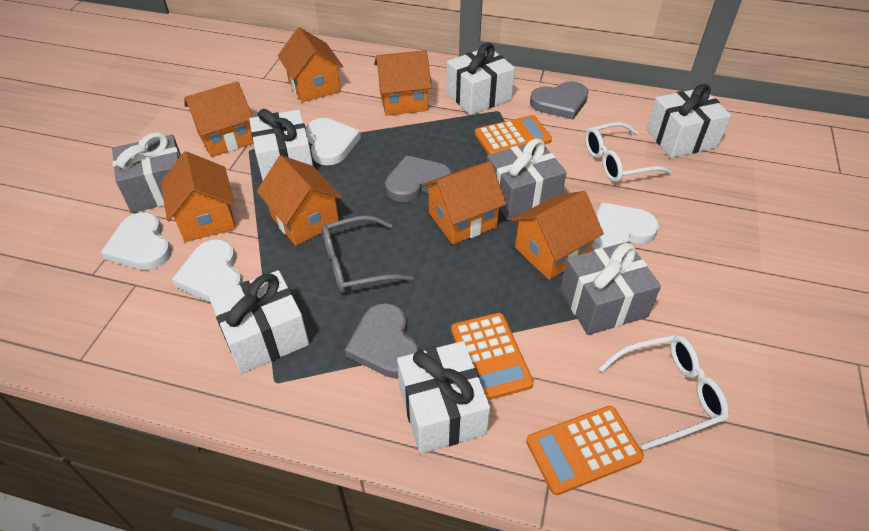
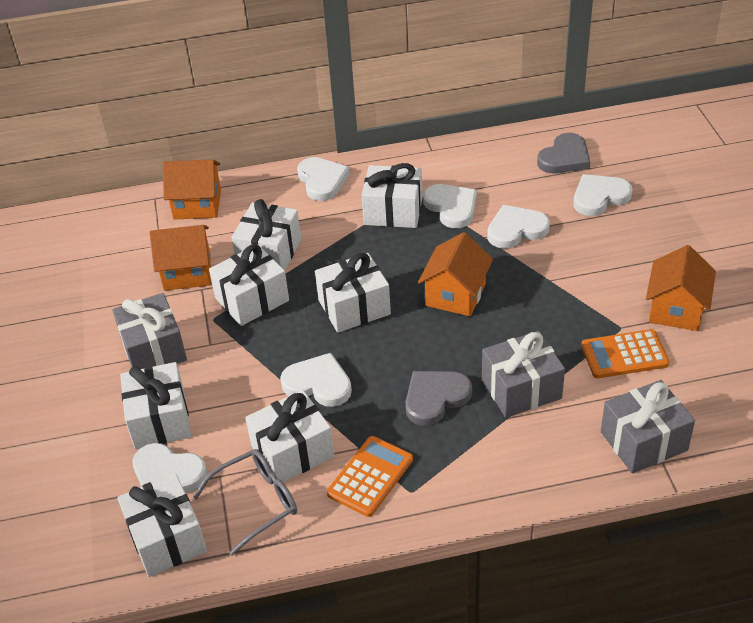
grey heart: [345,303,419,378] [385,155,452,202] [530,81,589,120] = 3 -> [405,371,472,426] [537,133,590,173] = 2
orange calculator: [451,313,534,400] [475,115,552,155] [526,406,644,495] = 3 -> [327,436,413,517] [581,329,669,378] = 2
orange house: [161,151,236,242] [184,81,253,157] [257,155,343,246] [278,27,343,102] [374,50,432,116] [422,161,506,244] [511,191,604,280] = 7 -> [150,225,211,291] [163,159,221,219] [418,232,493,316] [646,245,716,331] = 4
white gift: [209,270,309,374] [249,109,313,180] [397,341,490,454] [446,43,515,115] [646,84,731,158] = 5 -> [117,473,207,577] [120,362,191,449] [209,244,289,326] [231,199,301,270] [245,390,334,482] [315,253,391,333] [361,163,423,228] = 7
white glasses: [585,122,672,182] [599,335,729,450] = 2 -> none = 0
white heart: [100,212,172,270] [172,239,243,302] [306,118,361,165] [592,202,659,249] = 4 -> [133,443,207,493] [280,353,352,407] [297,157,350,201] [423,184,477,228] [487,205,550,249] [573,174,632,216] = 6

